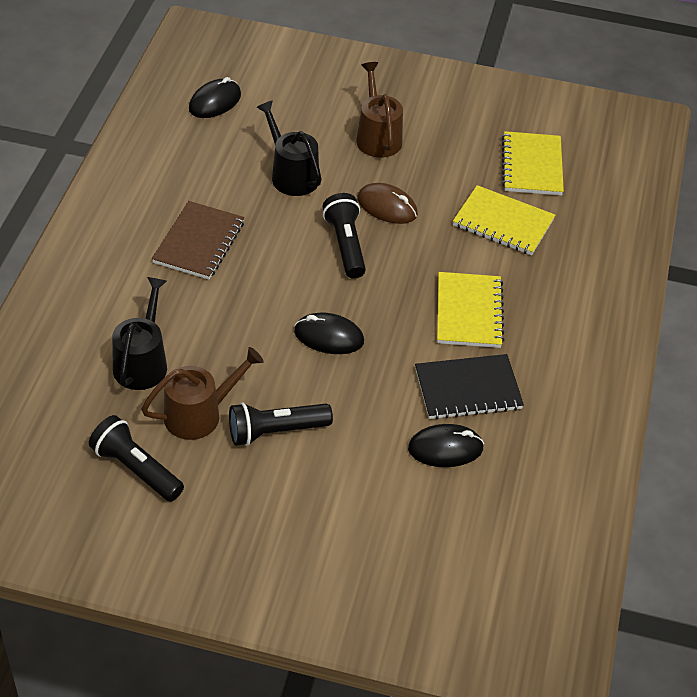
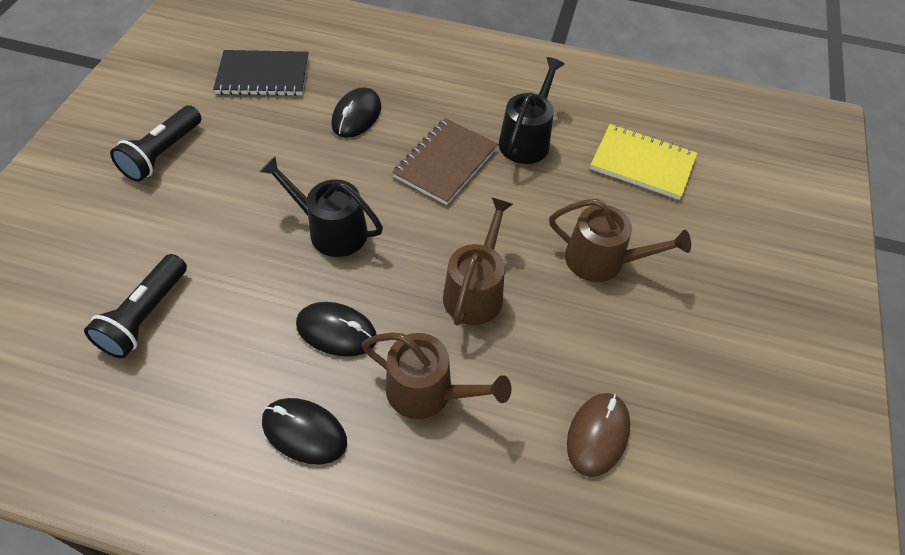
black flashlight: [89,415,184,502] [229,402,333,446] [322,193,366,279] = 3 -> [84,254,187,358] [110,105,202,182] = 2
brown watering can: [141,347,264,440] [356,62,403,158] = 2 -> [362,332,511,419] [443,198,513,325] [549,199,691,282] = 3
yellow notebook: [437,272,504,348] [453,185,555,255] [502,131,564,196] = 3 -> [590,124,697,200] = 1

